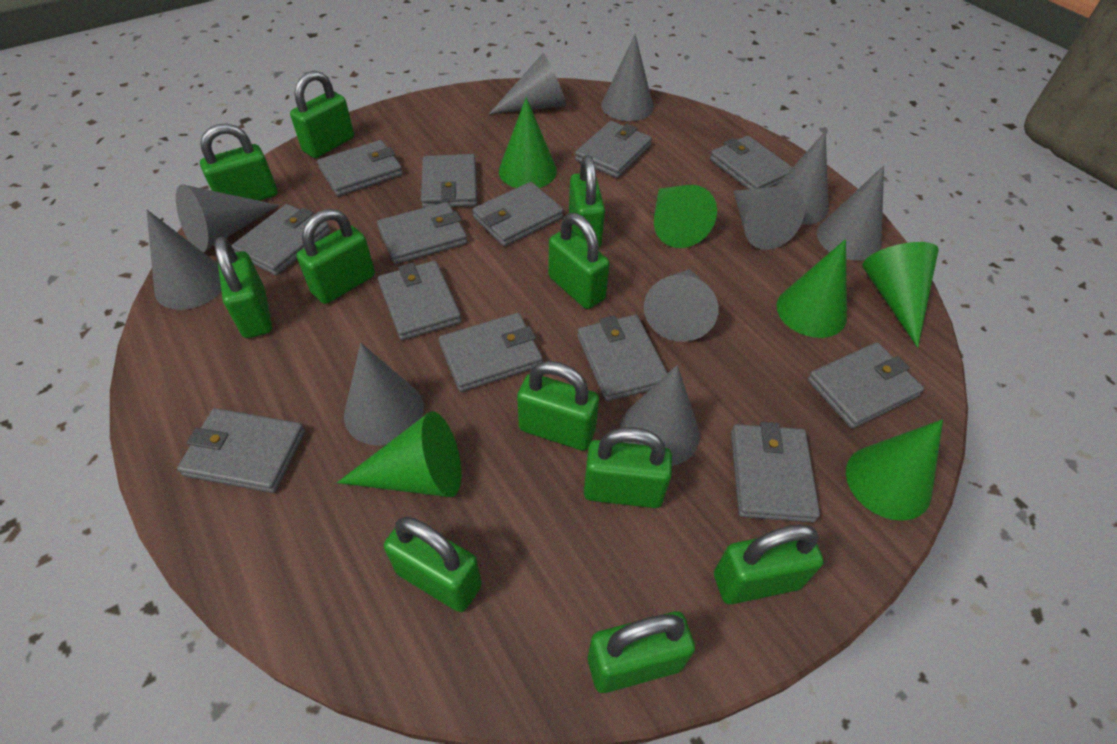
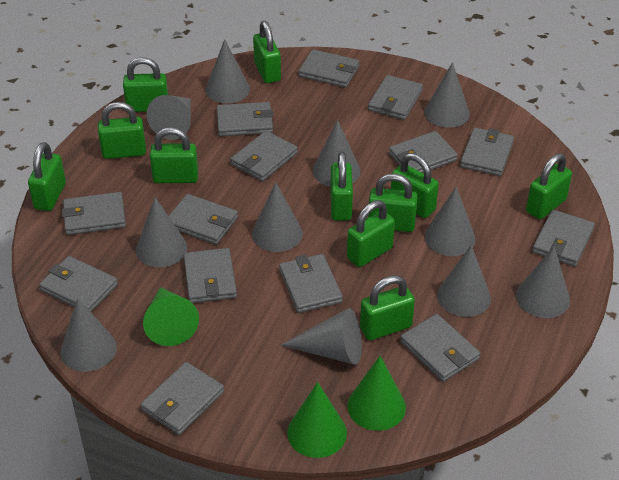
green cone: [337,411,461,497] [499,97,557,188] [654,185,717,248] [776,239,847,338] [846,419,943,521] [862,242,939,348] = 6 -> [143,287,199,346] [287,382,347,458] [347,356,406,431] = 3
grey cone: [147,210,221,310] [176,185,279,252] [344,343,424,445] [489,53,566,114] [601,34,653,121] [620,365,700,466] [644,269,719,342] [733,186,805,250] [776,131,828,225] [817,165,884,261] = 10 -> [60,298,117,372] [136,198,187,267] [147,95,191,140] [206,39,250,103] [252,182,303,252] [281,308,362,365] [312,120,360,187] [424,62,470,128] [424,186,476,256] [437,245,491,317] [516,246,570,318] = 11
grey wallet: [177,408,305,493] [231,204,330,276] [317,140,403,196] [377,202,467,264] [378,261,462,340] [421,154,477,208] [439,313,543,392] [472,182,563,246] [575,121,652,178] [577,315,668,401] [710,136,793,189] [731,422,820,523] [807,342,924,429] = 13 -> [39,256,118,312] [62,192,126,235] [141,362,224,435] [169,194,238,245] [183,248,237,303] [217,102,273,136] [231,131,298,181] [279,254,343,313] [299,49,359,88] [368,75,423,120] [389,131,458,173] [400,314,480,382] [460,128,514,176] [532,209,595,267] = 14

